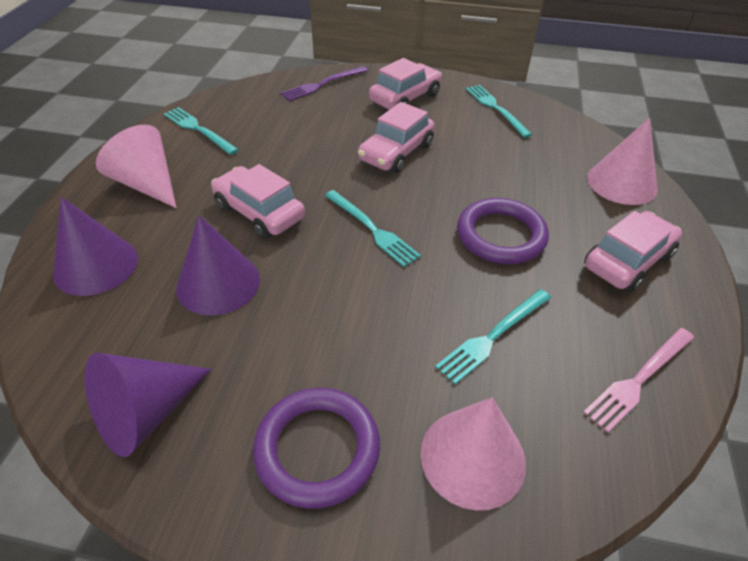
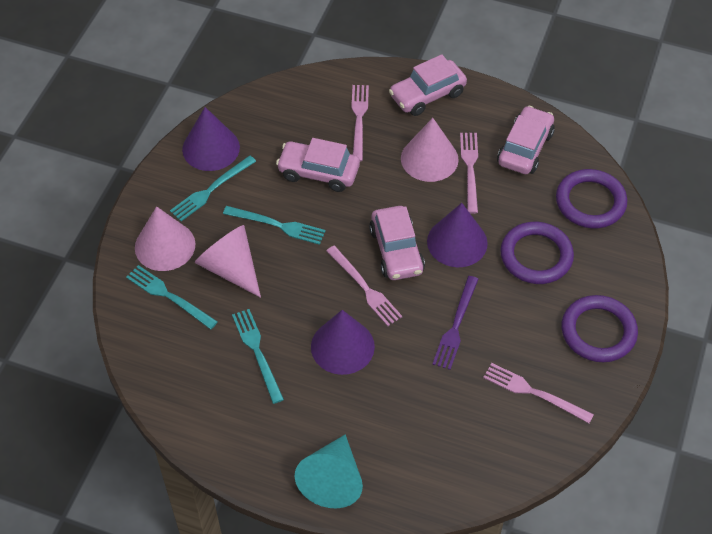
pink fork: [583,328,694,433] = 1 -> [326,246,402,326] [351,85,369,161] [460,133,478,214] [483,363,594,423] = 4
purple ring: [253,388,380,509] [457,198,549,264] = 2 -> [500,222,574,284] [556,169,627,228] [562,295,638,362] = 3
turquoise cone: none = 0 -> [295,434,363,508] = 1

